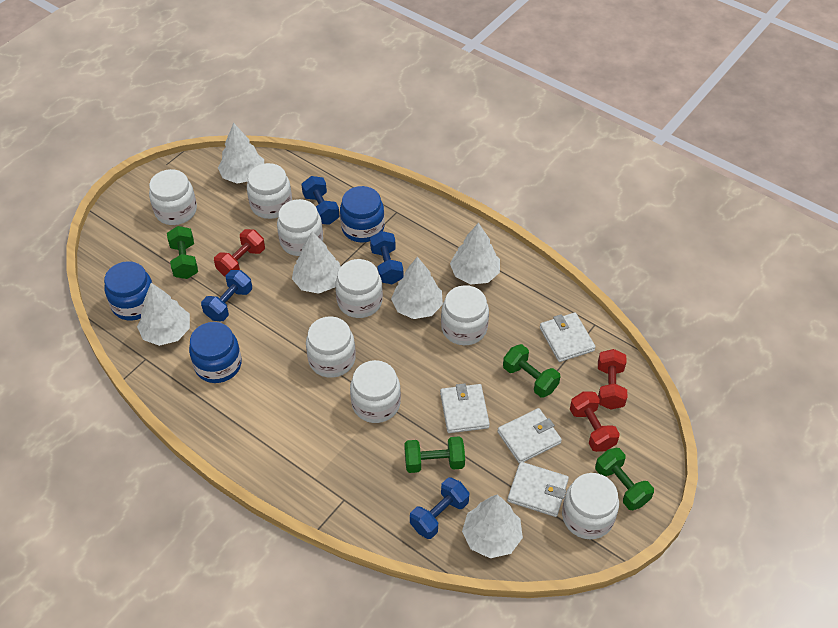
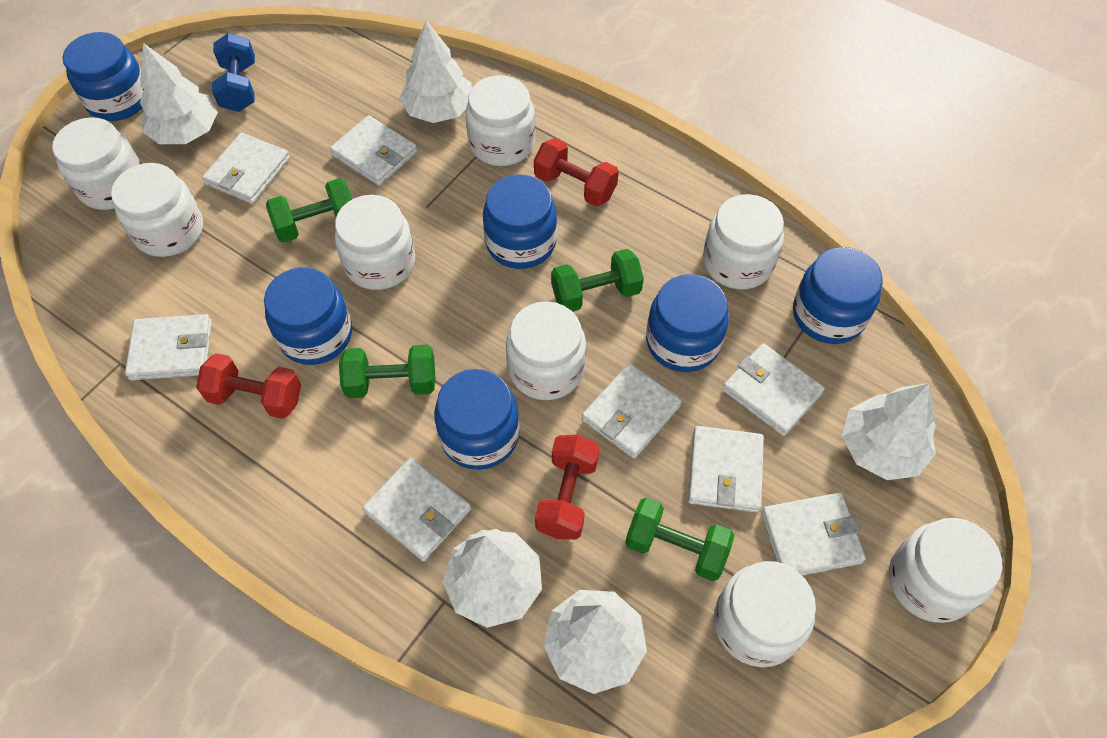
blue dumbbell: [201,270,252,321] [301,176,339,225] [370,231,403,284] [410,477,469,539] = 4 -> [212,33,255,112] = 1
blue jar: [104,261,153,321] [189,322,242,383] [340,186,385,242] = 3 -> [62,32,144,121] [264,267,352,365] [434,369,520,470] [483,174,557,269] [646,274,729,372] [793,247,883,344] = 6
white tree: [137,283,190,346] [218,123,264,183] [292,231,341,294] [391,257,443,319] [450,223,500,285] [462,495,523,558] = 6 -> [140,43,218,144] [399,21,472,123] [442,529,542,628] [543,590,647,694] [842,383,936,480] = 5
white wallet: [440,383,490,433] [497,408,562,463] [507,462,569,517] [540,313,596,362] = 4 -> [125,314,212,380] [202,133,290,204] [330,115,417,186] [363,458,471,561] [582,363,682,459] [688,426,764,512] [722,343,825,436] [761,493,866,576] = 8

